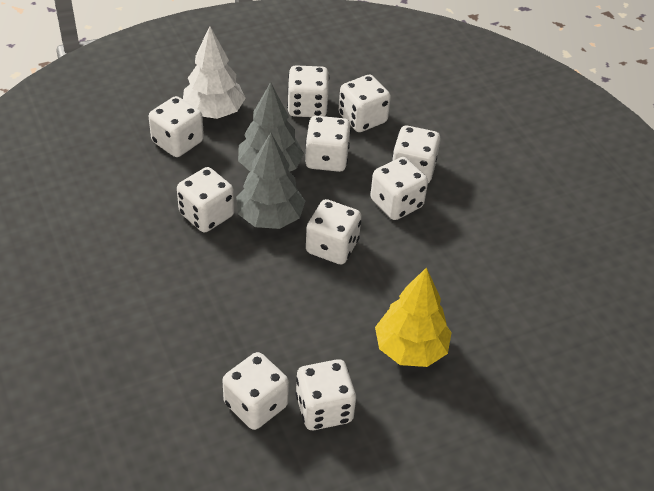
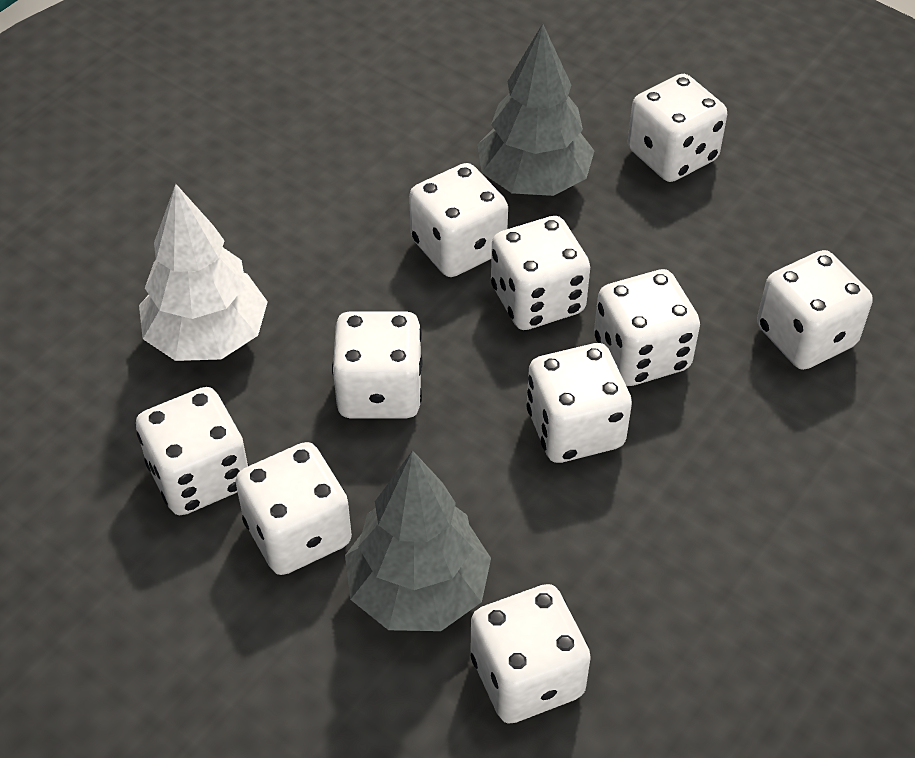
yellow tree: [375,267,452,367] = 1 -> none = 0

